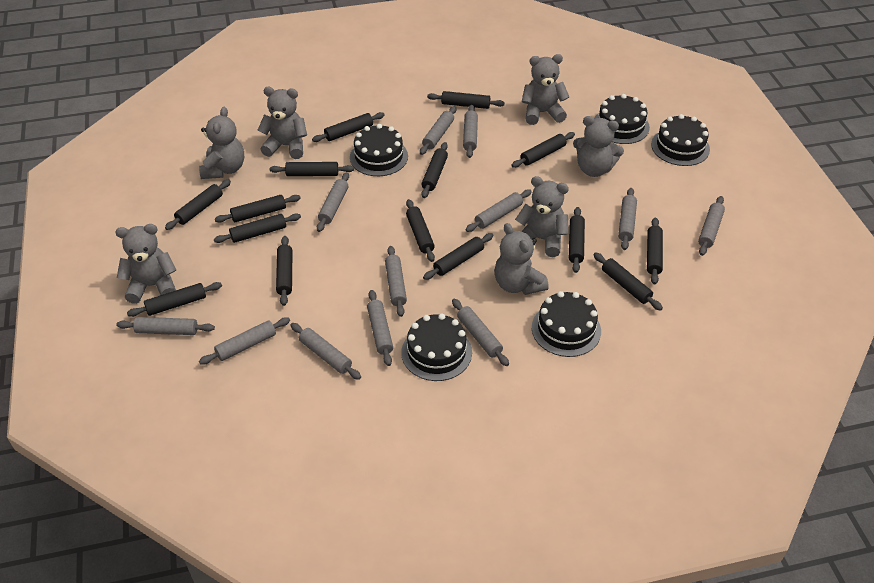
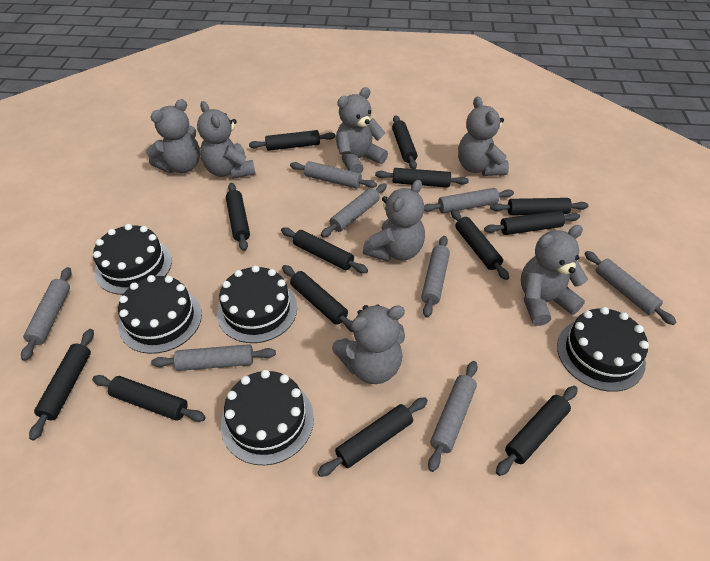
black rolling pin: [127,282,222,317] [165,180,231,230] [214,213,301,243] [215,195,301,223] [270,162,354,176] [276,236,293,306] [312,112,385,142] [406,199,435,262] [421,142,448,198] [423,233,493,280] [427,91,505,109] [511,132,575,168] [569,207,585,273] [593,253,663,311] [647,218,663,284] = 15 -> [29,329,94,440] [92,375,206,422] [226,183,250,251] [249,130,336,151] [281,227,368,273] [282,265,353,332] [317,397,428,477] [375,168,469,187] [392,115,417,169] [451,209,509,280] [484,211,580,235] [490,198,588,215] [496,386,578,476] = 13
grey rolling pin: [116,317,215,335] [199,317,290,365] [290,323,361,380] [317,172,349,232] [367,290,393,366] [385,246,407,317] [420,106,456,155] [452,299,509,366] [463,105,478,158] [465,189,532,232] [618,188,637,250] [698,196,725,256] = 12 -> [21,267,72,361] [151,344,276,371] [290,161,377,189] [321,184,387,237] [421,236,450,318] [424,188,514,213] [428,361,478,472] [584,251,676,325] = 8

